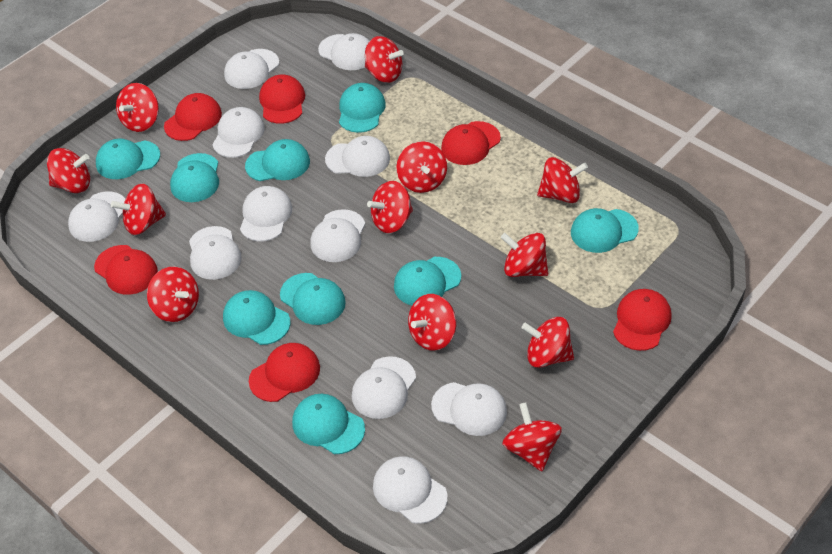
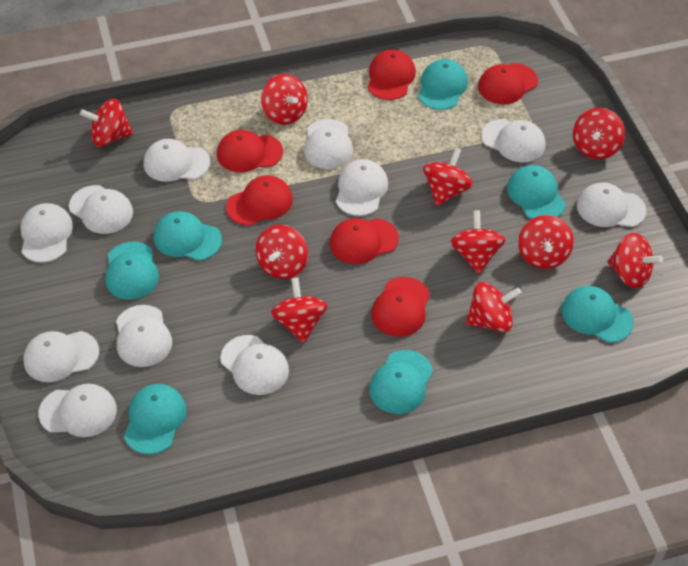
red spinning top: [47,148,90,193] [111,184,166,235] [116,83,159,132] [147,267,199,322] [365,36,404,83] [367,181,413,233] [396,141,447,193] [408,294,456,351] [501,233,548,277] [502,402,562,471] [522,317,574,368] [537,157,588,203] = 12 -> [80,99,133,147] [255,225,308,279] [261,74,308,125] [271,278,328,343] [423,147,473,206] [450,210,505,274] [466,282,521,332] [518,215,574,269] [573,108,625,159] [607,233,663,288] = 10
turquoise cap: [96,139,160,179] [170,153,219,202] [223,290,290,345] [245,139,310,181] [280,273,346,325] [292,394,365,454] [339,83,386,133] [394,257,461,305] [571,208,639,253] = 9 -> [105,242,159,300] [124,384,187,454] [154,211,222,261] [369,350,433,414] [418,59,468,110] [507,165,566,219] [561,286,634,343] = 7

